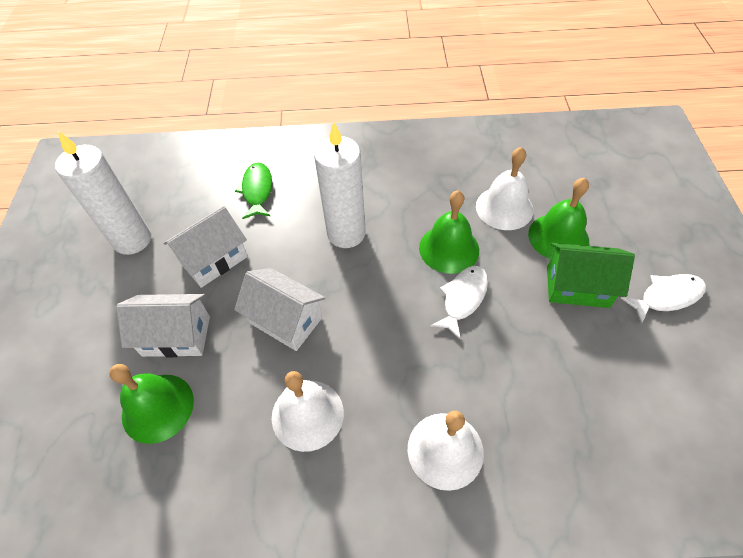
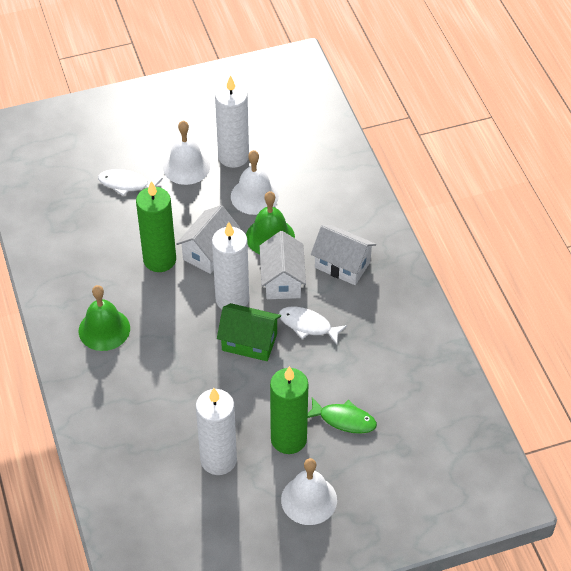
green bell: [109,364,194,444] [419,190,479,274] [528,178,589,259] = 3 -> [79,285,130,351] [246,191,295,254] = 2
green candle: none = 0 -> [136,181,176,272] [270,366,308,454] = 2
white candle: [55,131,151,255] [314,121,366,248] = 2 -> [196,388,237,475] [212,222,249,309] [215,75,249,168] = 3

